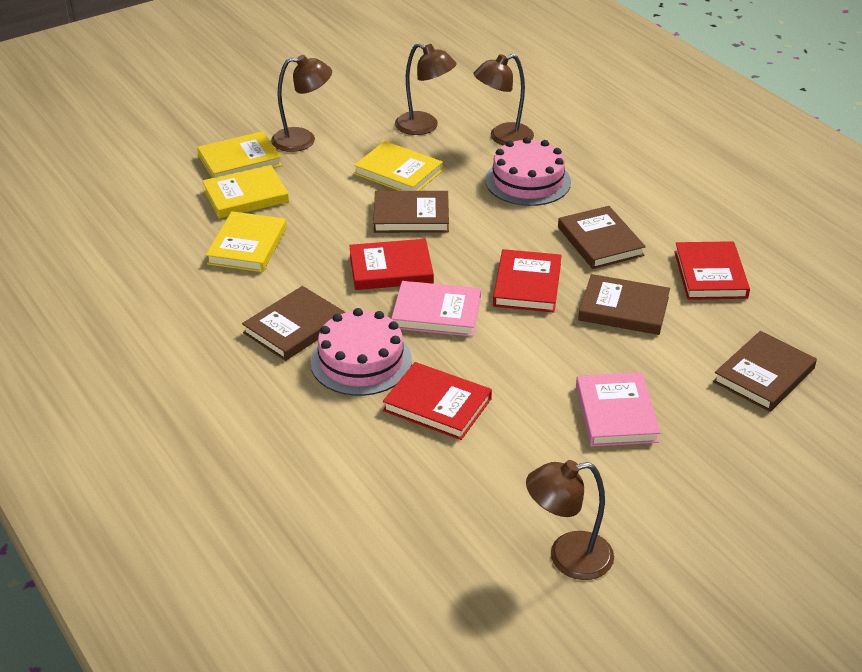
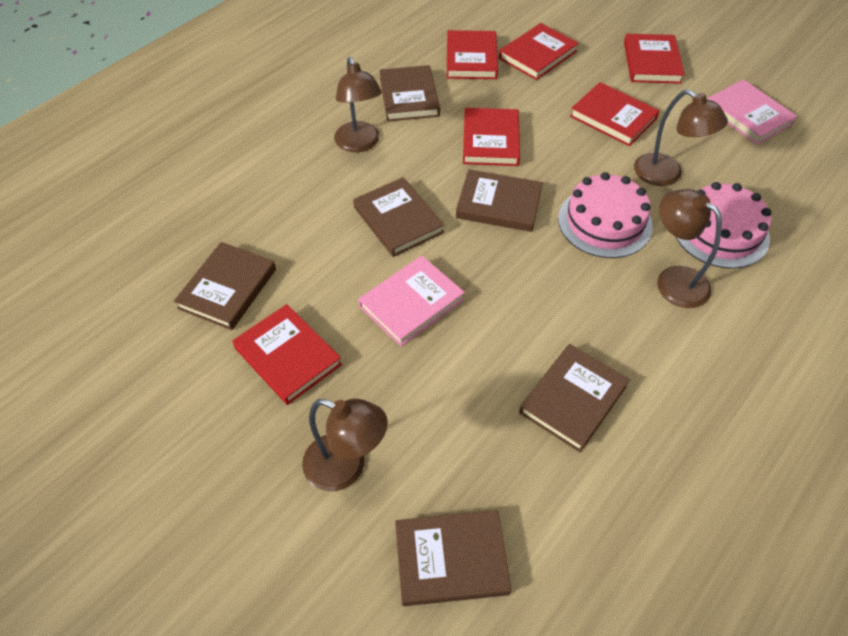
brown book: [242,286,345,361] [373,191,449,233] [558,206,646,269] [578,274,670,335] [713,331,817,412] = 5 -> [174,242,276,330] [353,177,444,257] [379,65,440,122] [395,510,511,606] [456,169,543,232] [519,344,630,452] = 6
red book: [349,239,434,290] [383,362,492,440] [493,249,562,312] [674,241,750,300] = 4 -> [232,304,342,405] [447,30,498,79] [463,108,520,166] [499,23,579,80] [570,82,660,146] [624,34,685,84] = 6
yellow book: [197,131,282,178] [202,165,289,219] [206,211,287,272] [354,141,443,191] = 4 -> none = 0

